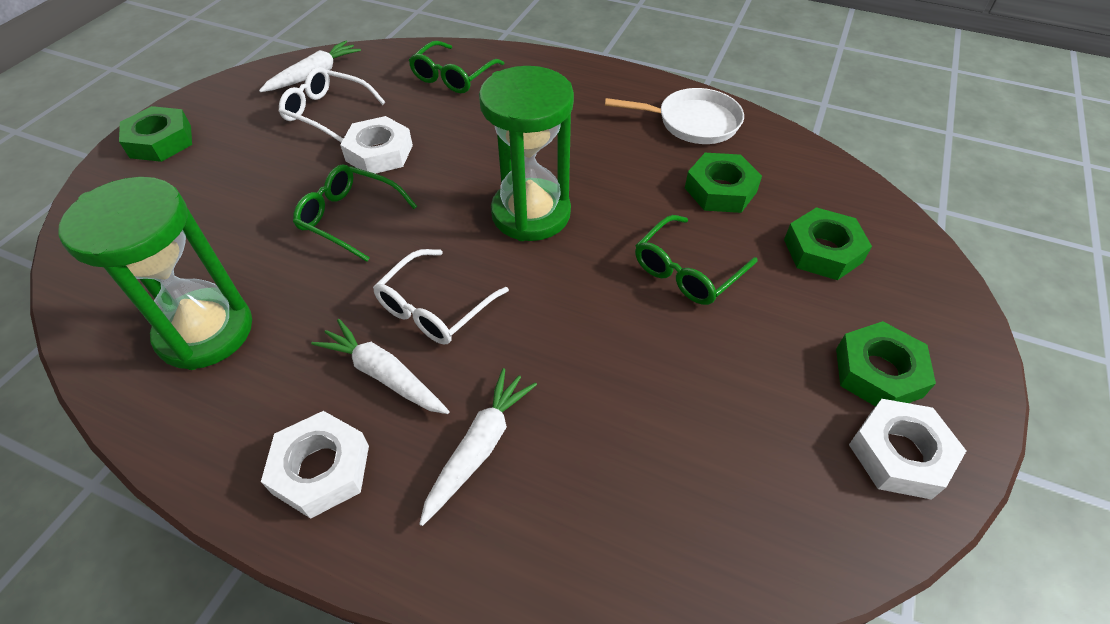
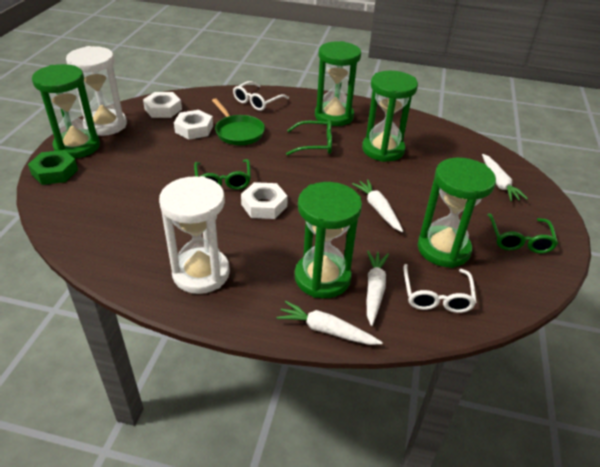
green hourglass: [58,177,252,370] [479,66,574,241] = 2 -> [32,64,100,158] [295,182,362,298] [315,41,361,126] [362,71,418,162] [418,158,496,268] = 5
green nut: [119,106,192,162] [685,153,762,213] [784,207,872,280] [836,321,936,407] = 4 -> [28,150,78,185] = 1
green pan: none = 0 -> [212,98,265,145] = 1
white carrot: [259,41,361,92] [311,319,450,414] [419,368,537,526] = 3 -> [276,301,383,345] [352,179,403,232] [367,251,389,326] [482,154,528,201] = 4
white hourglass: none = 0 -> [66,46,127,136] [159,176,230,294] = 2
white pan: [605,88,744,144] = 1 -> none = 0

